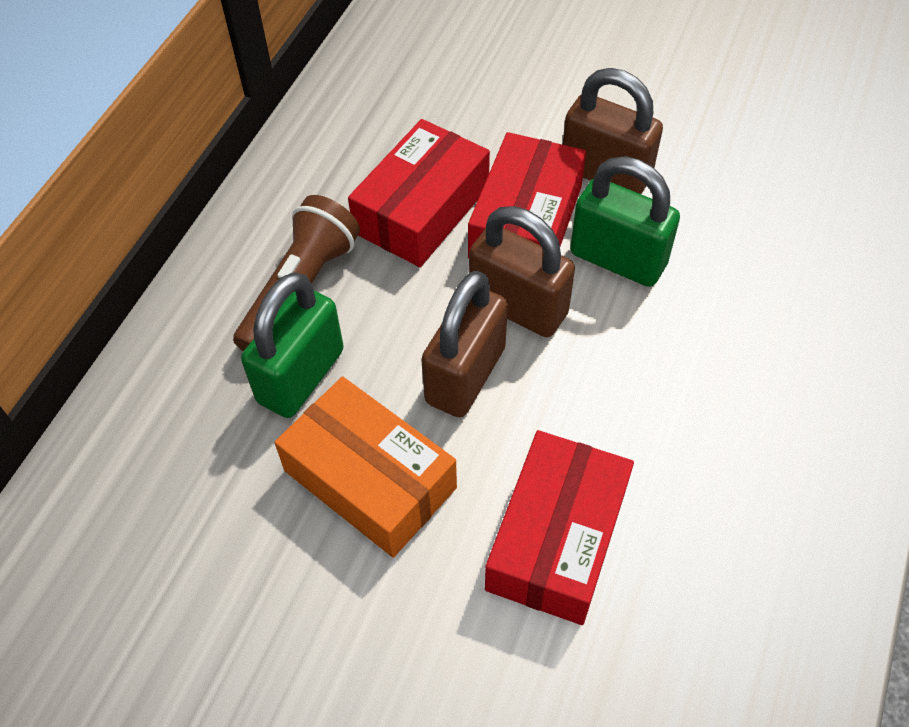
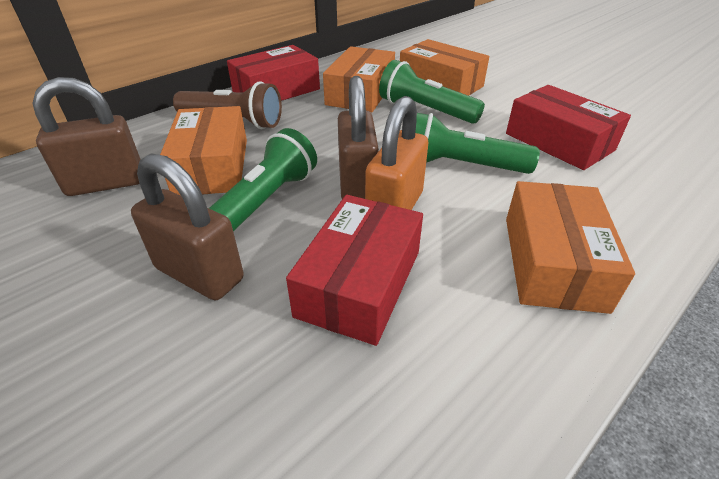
green flashlight: none = 0 -> [209,128,317,232] [379,60,485,124] [415,113,540,174] = 3
green padlock: [241,272,344,418] [570,156,680,287] = 2 -> none = 0
orange box: [275,377,457,558] = 1 -> [160,106,247,196] [323,46,395,112] [400,39,489,96] [506,181,635,314] = 4
orange padlock: none = 0 -> [365,96,428,210] = 1

